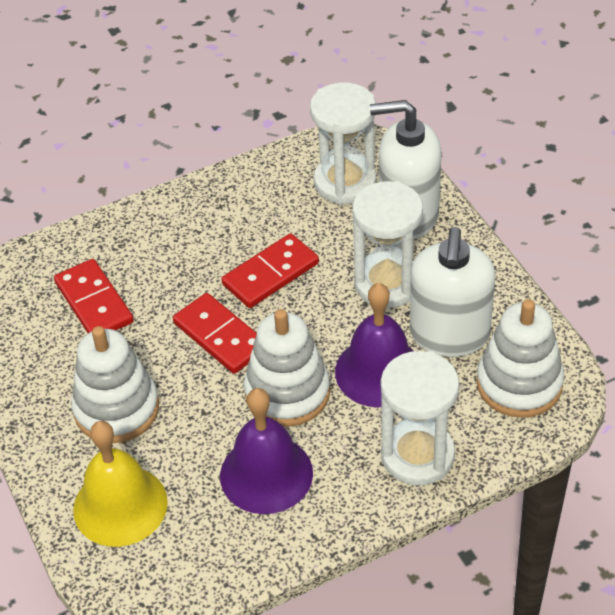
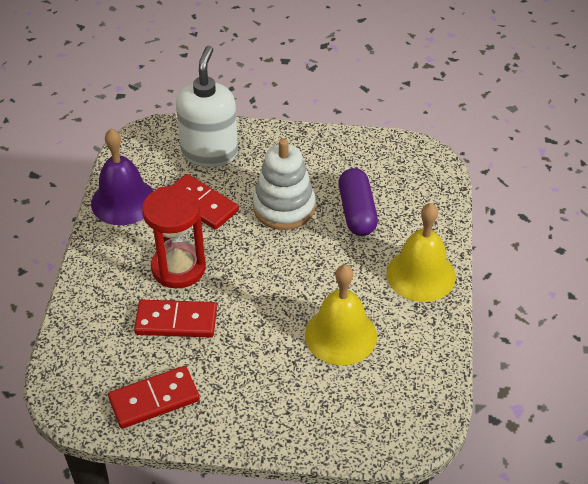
purple bell: [220,388,313,514] [335,283,414,407] = 2 -> [91,129,154,225] = 1
purple capsule: none = 0 -> [338,168,378,236] = 1
red hourglass: none = 0 -> [142,186,206,288] = 1
white hourglass: [310,83,376,205] [352,181,423,308] [381,351,459,485] = 3 -> none = 0
white soap dispenser: [370,100,441,239] [410,227,495,357] = 2 -> [176,46,238,167] = 1
white stacking toy: [71,326,159,443] [244,309,330,427] [476,299,564,418] = 3 -> [253,139,316,230] = 1
yellow bell: [73,421,168,547] = 1 -> [305,265,377,365] [386,203,456,302] = 2

